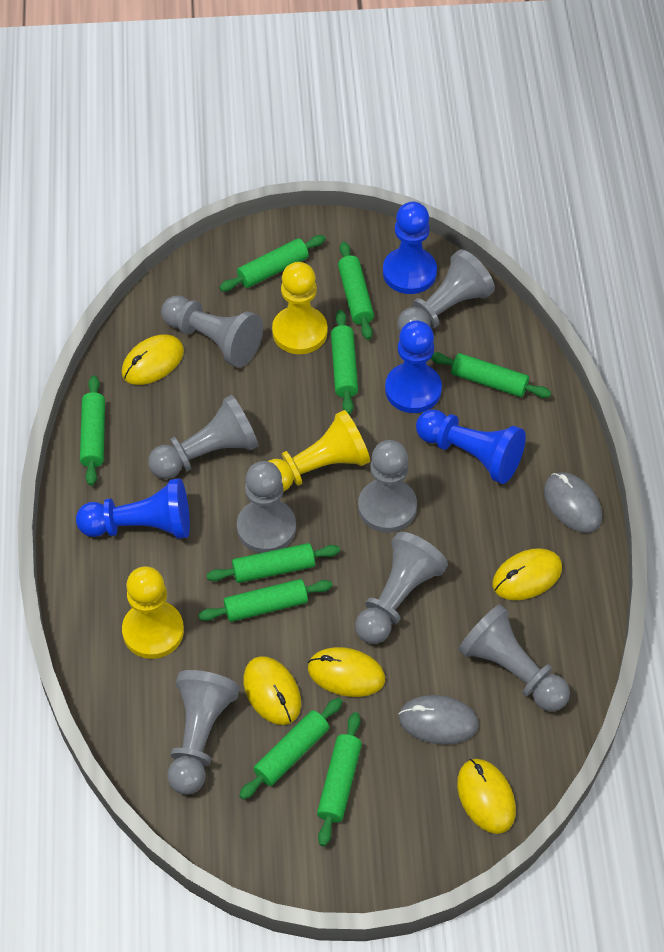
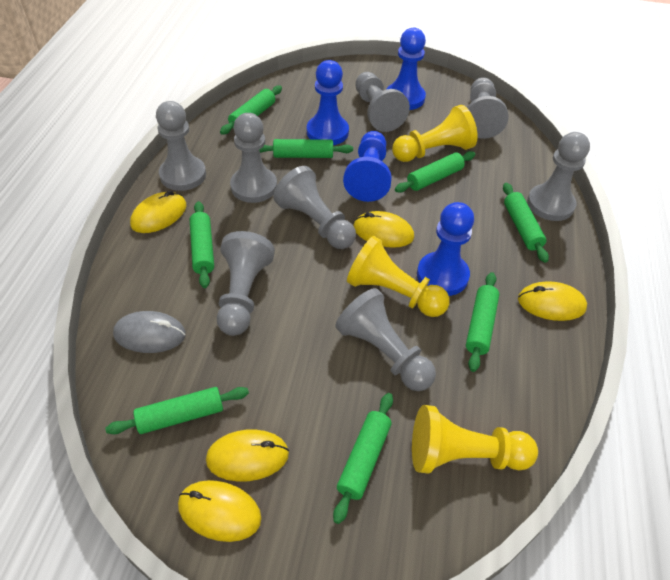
green rolling pin: [80,376,105,486] [198,579,333,622] [207,543,340,583] [219,235,325,291] [239,698,343,799] [317,712,362,847] [331,310,358,415] [338,242,374,340] [430,352,551,398] = 9 -> [105,387,249,434] [190,201,214,288] [220,86,282,135] [259,139,353,158] [333,393,393,524] [395,151,475,193] [466,272,499,372] [503,183,549,263] = 8
grey mouse: [398,695,479,745] [544,472,602,533] = 2 -> [113,311,186,353] = 1

